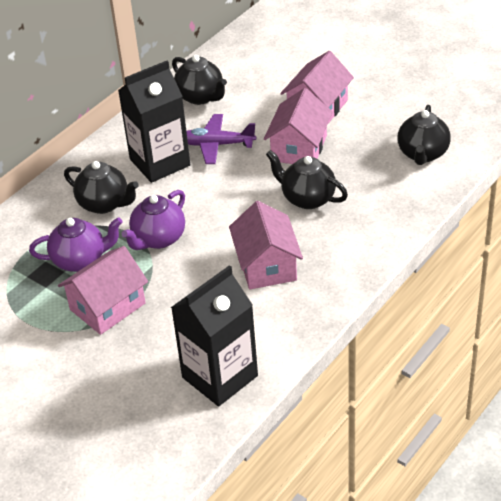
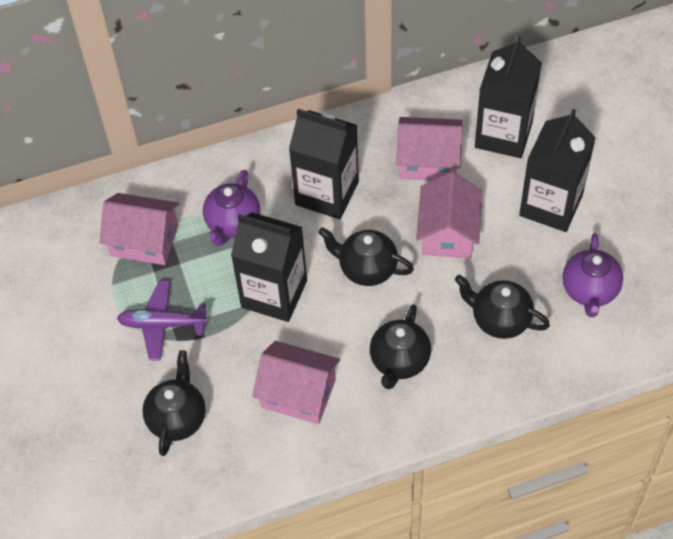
black carton: [118,61,190,183] [171,265,258,406] = 2 -> [231,212,307,322] [289,109,359,219] [475,36,542,158] [519,109,596,232] = 4

